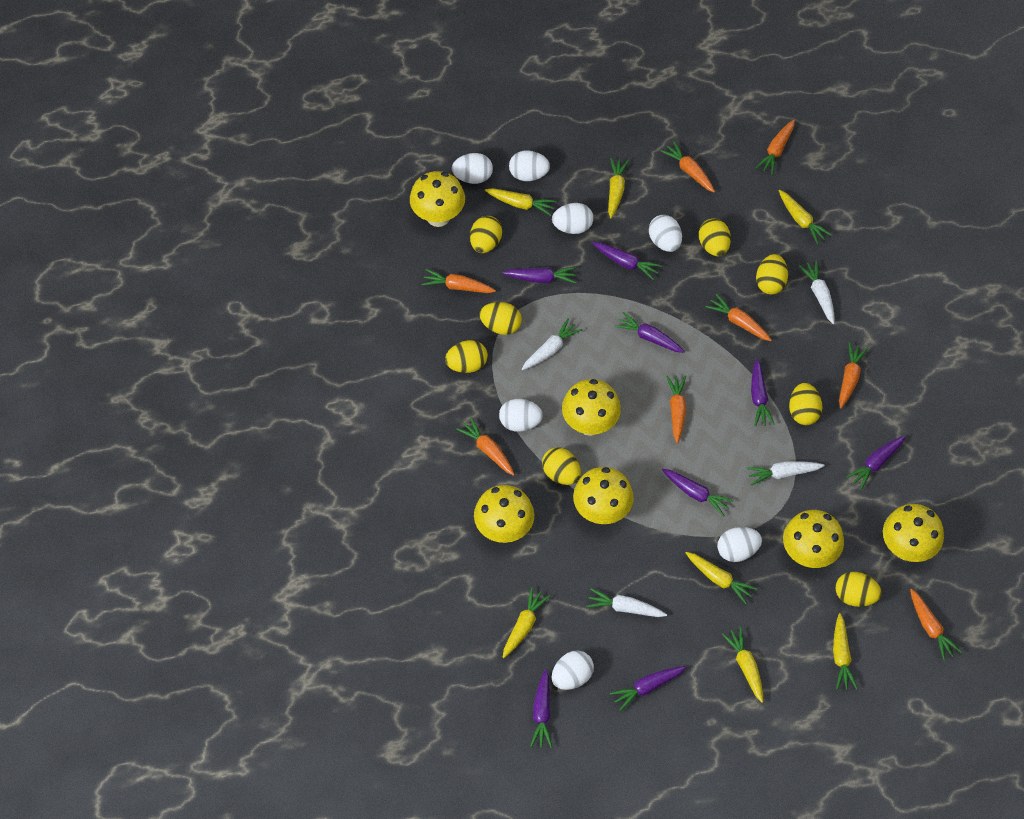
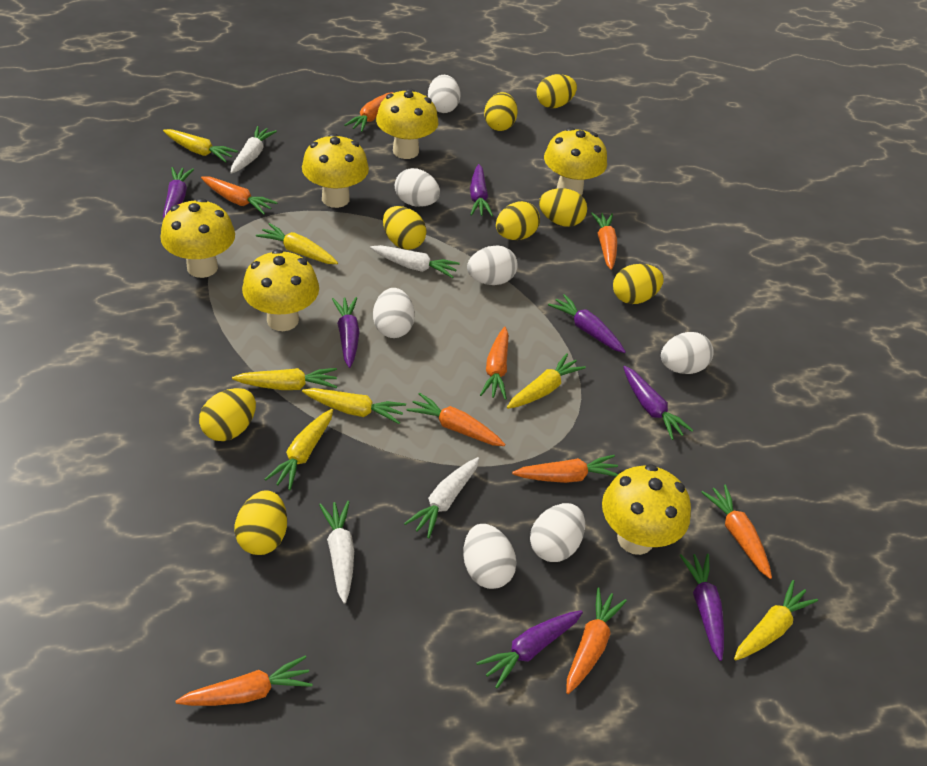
orange carrot: [422,269,496,293] [456,417,515,476] [661,141,715,192] [666,375,686,443] [705,294,772,341] [755,119,795,175] [839,343,868,408] [910,589,962,661] = 8 -> [175,656,313,706] [201,176,278,215] [345,92,393,132] [406,393,506,446] [480,327,509,400] [512,455,619,483] [566,587,627,694] [591,212,617,270] [701,485,772,579] = 9
purple carrot: [503,267,576,283] [530,669,552,748] [592,242,662,280] [610,666,687,711] [614,312,685,353] [662,469,734,516] [751,359,775,426] [846,435,906,490] = 8 -> [163,167,194,218] [332,297,360,368] [470,164,493,216] [477,610,583,689] [548,294,626,353] [623,366,693,440] [680,554,724,661] = 7

